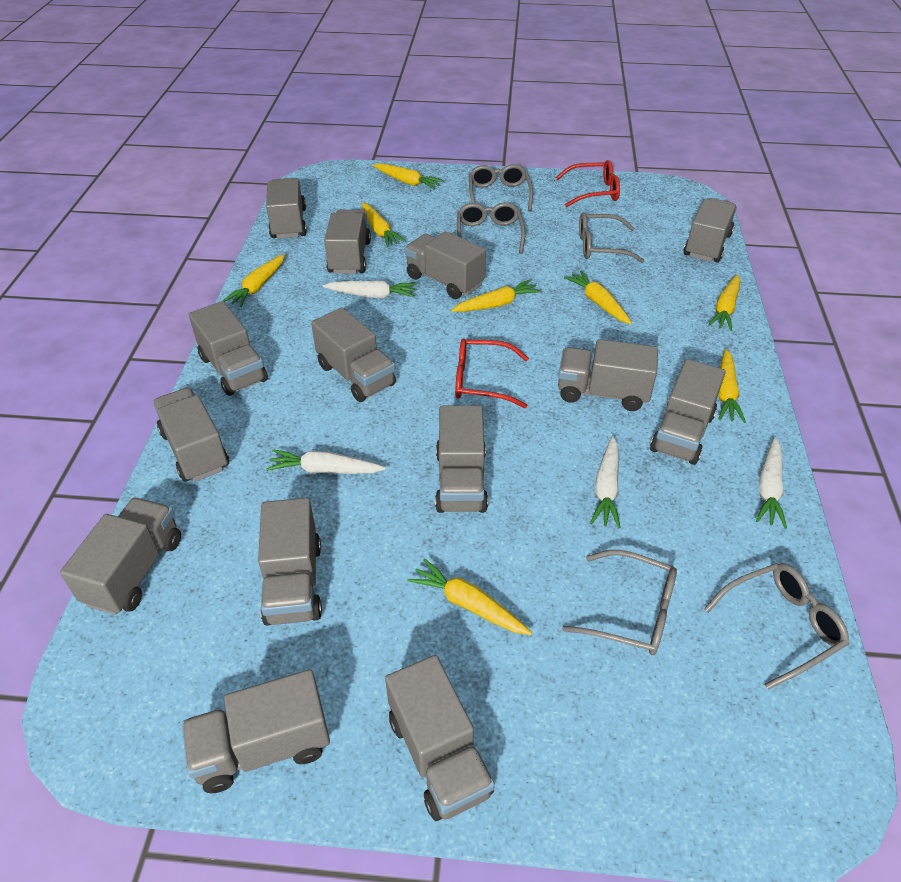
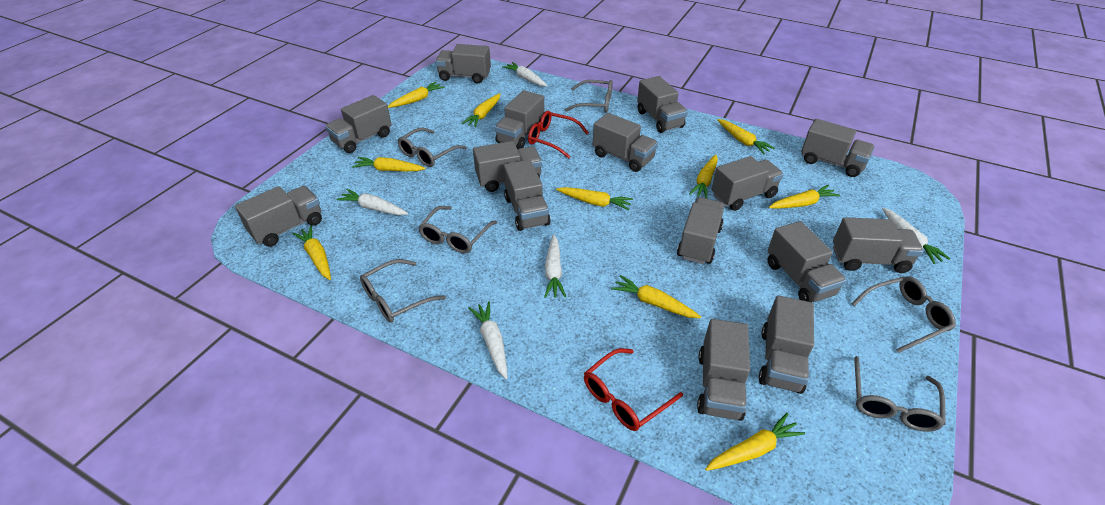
grey glasses: [457,202,525,254] [469,164,533,211] [562,550,677,655] [579,213,645,263] [704,563,849,690] = 5 -> [360,259,446,323] [397,128,467,167] [418,206,497,253] [565,80,613,112] [852,276,956,353] [854,356,946,432] = 6
grey truck: [60,497,181,615] [153,388,229,482] [182,669,330,793] [189,301,268,396] [258,498,322,626] [266,178,307,239] [311,308,396,402] [324,210,371,274] [385,655,495,821] [405,231,486,299] [435,405,488,513] [558,339,658,411] [650,359,726,465] [684,198,737,263] = 14 -> [235,186,322,247] [325,95,392,153] [435,44,491,83] [473,141,542,192] [495,90,544,149] [504,160,551,231] [593,113,658,172] [637,76,688,133] [677,197,725,264] [697,319,750,421] [711,156,784,211] [759,295,814,394] [767,221,846,302] [801,119,875,177] [833,217,924,273] = 15
white carrot: [266,449,386,474] [323,281,417,298] [590,436,621,528] [756,437,787,529] = 4 -> [336,189,408,215] [468,301,508,379] [502,62,548,87] [544,234,566,298] [882,208,950,264] = 5
yellow carrot: [223,254,285,307] [361,203,406,247] [373,163,444,189] [407,558,532,635] [451,280,541,312] [564,270,632,324] [708,274,740,331] [718,349,746,423] = 8 -> [292,226,331,280] [352,157,426,171] [388,82,444,108] [462,93,500,127] [556,187,633,210] [611,275,701,318] [689,154,718,199] [705,413,805,471] [717,119,775,154] [769,185,840,209] = 10

